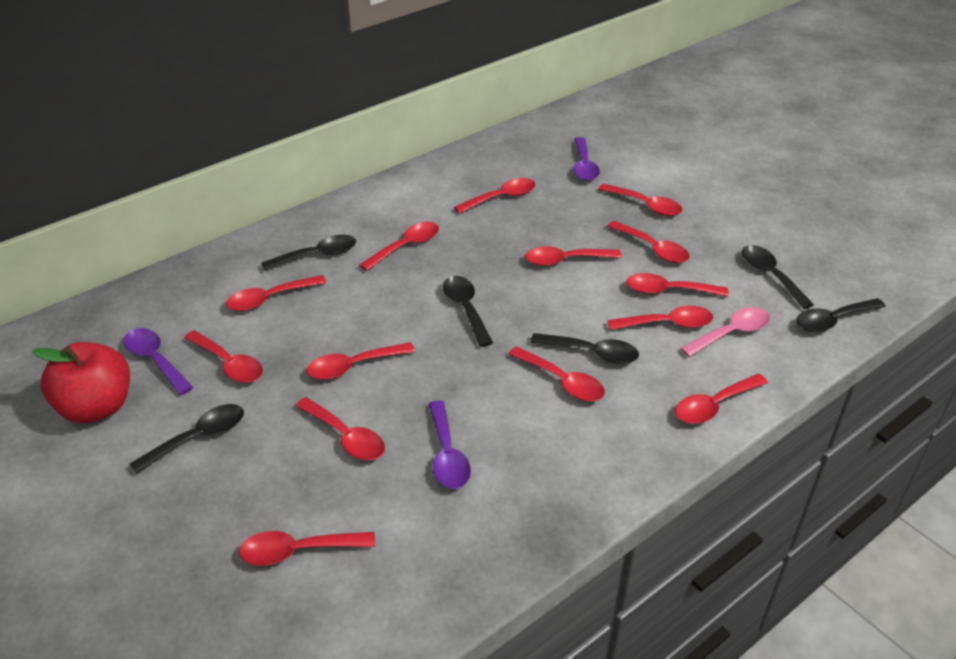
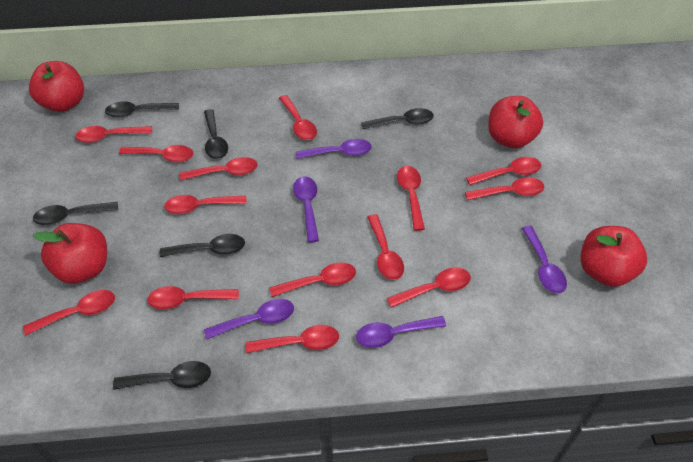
pink spoon: [680,307,770,357] = 1 -> none = 0
purple spoon: [124,328,193,395] [429,400,471,489] [573,137,600,181] = 3 -> [204,299,294,339] [293,176,319,243] [296,139,372,159] [356,316,446,348] [522,226,567,294] = 5
red apple: [32,342,130,423] = 1 -> [29,61,84,112] [33,223,107,284] [488,96,543,149] [580,226,647,287] = 4

